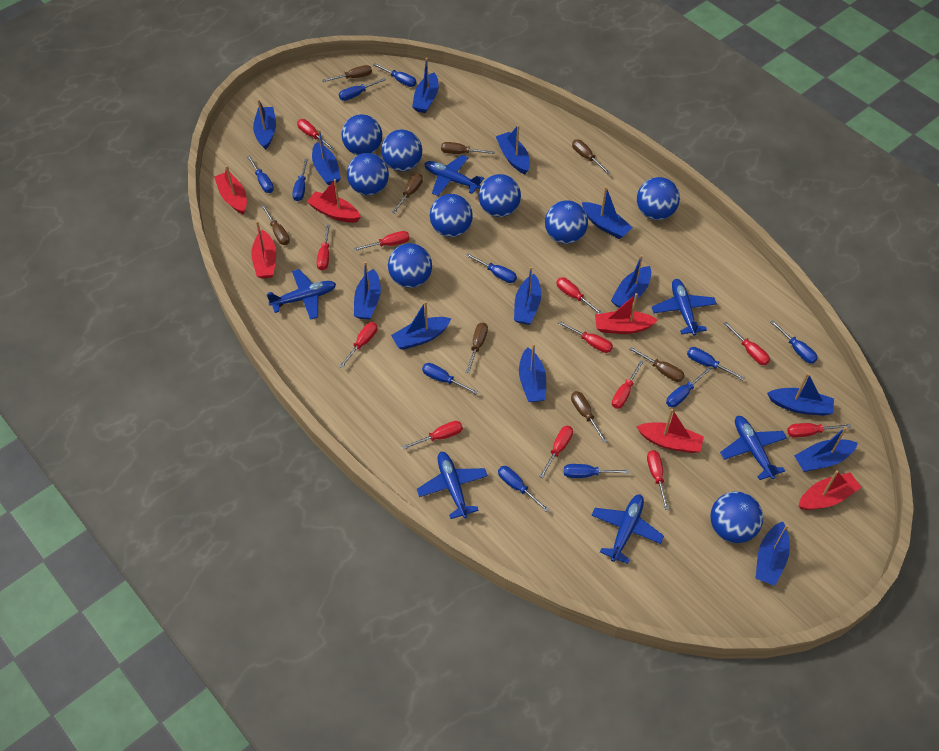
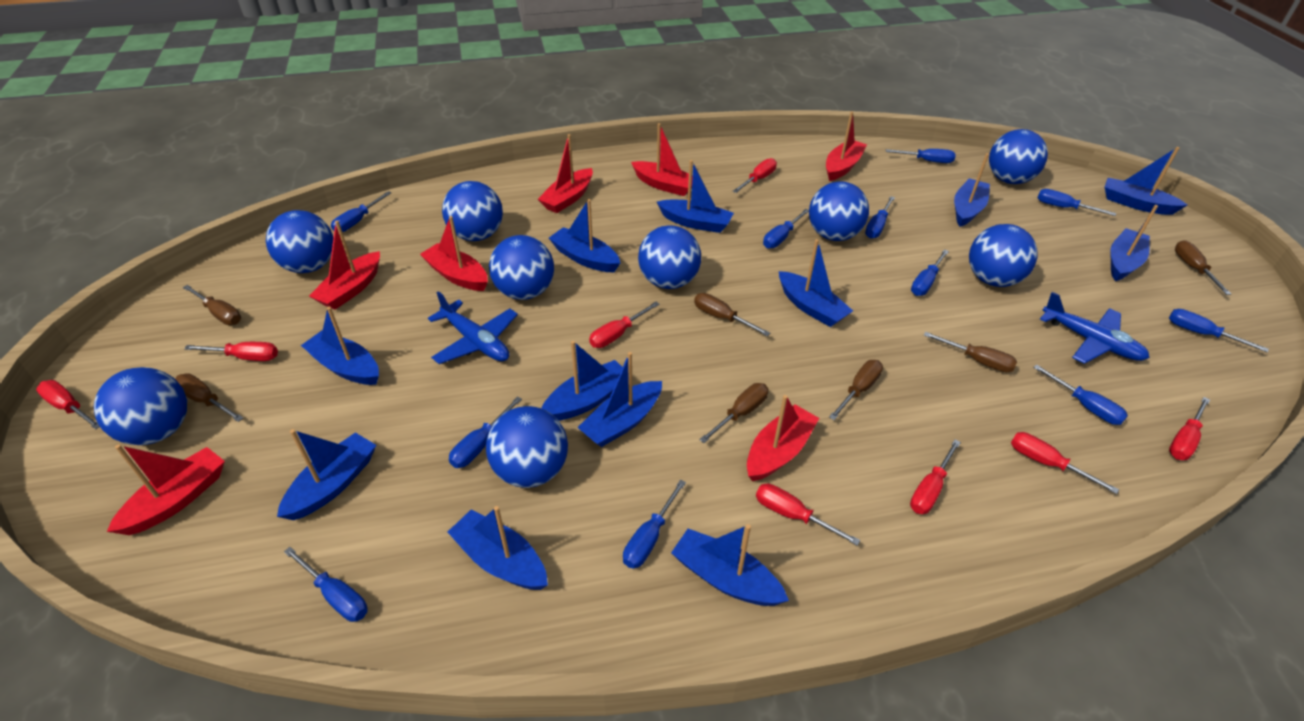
blue boat: [253,99,276,150] [312,129,341,185] [354,261,381,320] [391,301,452,350] [412,58,439,113] [496,125,530,174] [514,266,541,325] [519,343,546,402] [582,186,633,239] [611,255,651,308] [755,521,790,586] [767,373,834,416] [794,427,858,472] = 13 -> [277,429,376,520] [301,307,379,385] [448,506,548,590] [541,341,623,421] [549,199,620,272] [577,352,662,447] [657,160,734,233] [671,524,789,606] [779,239,853,327] [954,153,990,227] [1105,147,1187,215] [1110,205,1158,281] = 12
blue plane: [267,269,336,320] [417,452,488,519] [424,155,484,196] [591,494,664,564] [652,279,717,336] [720,416,787,480] = 6 -> [428,291,518,364] [1040,292,1150,364] = 2
brown screwdriver: [261,205,290,245] [322,65,372,82] [392,174,423,213] [441,142,495,154] [466,322,488,373] [571,391,607,443] [572,140,610,174] [629,347,685,382] = 8 -> [175,373,243,422] [183,285,241,325] [694,293,770,336] [699,383,768,443] [829,360,883,420] [924,332,1017,372] [1175,240,1231,295] = 7
red boat: [214,165,247,215] [251,221,276,279] [307,179,361,223] [595,293,658,334] [636,409,704,453] [799,470,862,510] = 6 -> [107,444,225,535] [309,220,380,310] [420,216,488,291] [538,134,593,213] [631,123,693,196] [747,395,819,481] [826,111,867,181] = 7
red screwdriver: [297,119,335,150] [317,224,330,270] [339,322,377,368] [354,231,410,251] [402,421,463,450] [539,426,573,478] [556,277,603,314] [558,321,613,353] [612,360,644,409] [647,450,669,510] [723,322,770,365] [787,423,851,438] = 12 -> [36,380,100,429] [184,342,278,361] [589,302,660,348] [733,158,777,193] [756,483,860,546] [910,439,961,514] [1011,432,1119,494] [1169,397,1210,460] = 8

